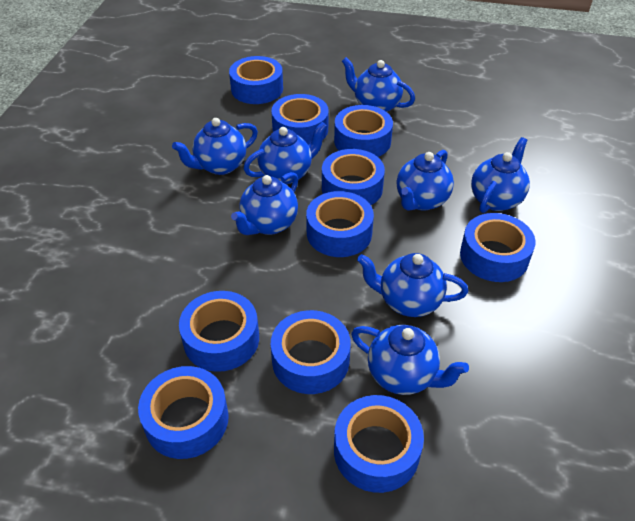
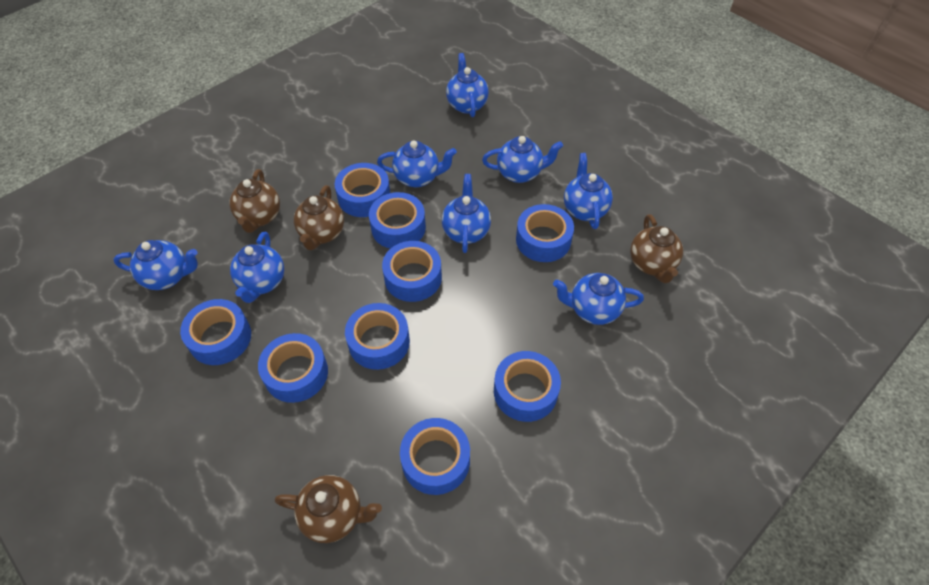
blue tape: [138,366,229,459] [179,291,259,372] [229,56,283,104] [271,94,329,145] [271,310,351,394] [306,191,374,257] [322,149,385,205] [334,105,393,157] [334,395,424,493] [460,213,536,282] = 10 -> [180,299,251,365] [258,333,328,403] [335,163,390,217] [345,303,410,370] [369,192,426,249] [382,241,442,302] [400,418,470,495] [494,351,561,422] [516,204,574,262] = 9
brown teapot: none = 0 -> [229,169,280,233] [275,475,382,543] [294,185,344,250] [630,214,683,283] = 4

